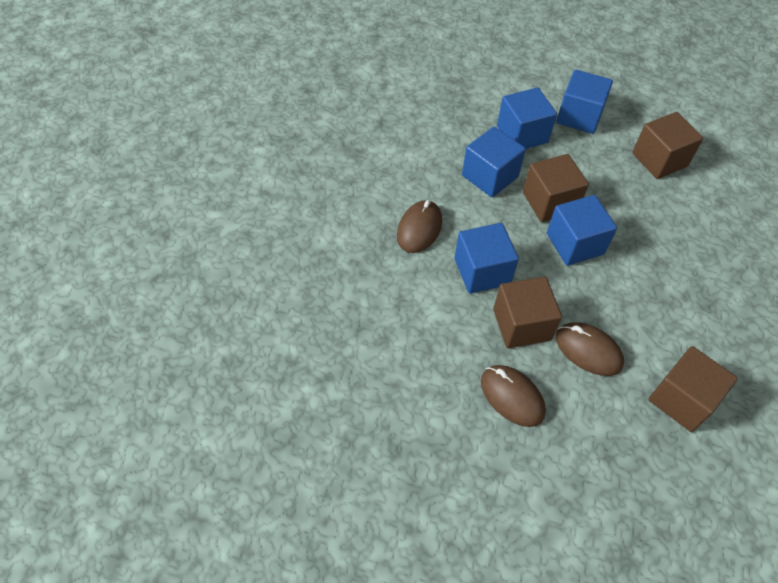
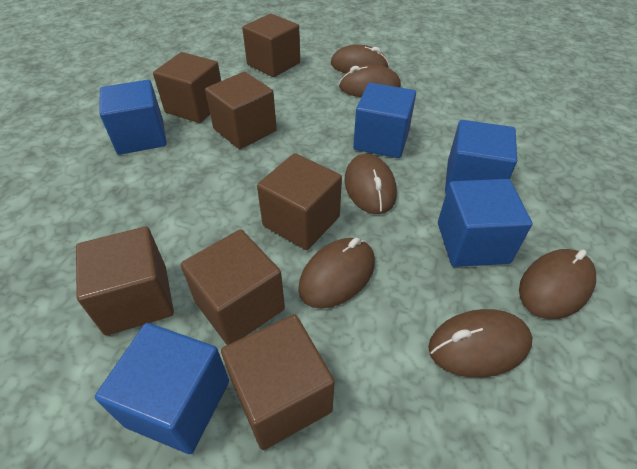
brown cube: [493,276,562,349] [523,154,589,222] [632,112,703,179] [648,346,738,432] = 4 -> [76,227,174,336] [153,52,221,123] [181,229,285,345] [205,72,277,149] [221,315,335,450] [242,14,300,77] [257,153,342,250] = 7
brown mouse: [397,200,442,253] [481,365,546,427] [556,322,624,376] = 3 -> [298,238,375,309] [331,45,389,73] [339,64,401,97] [344,154,397,214] [428,309,532,378] [519,249,596,319] = 6

